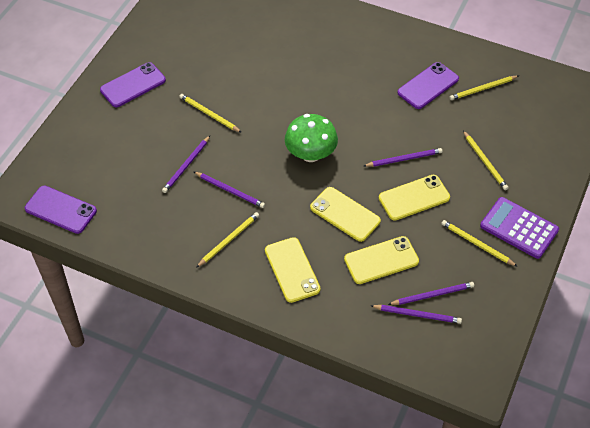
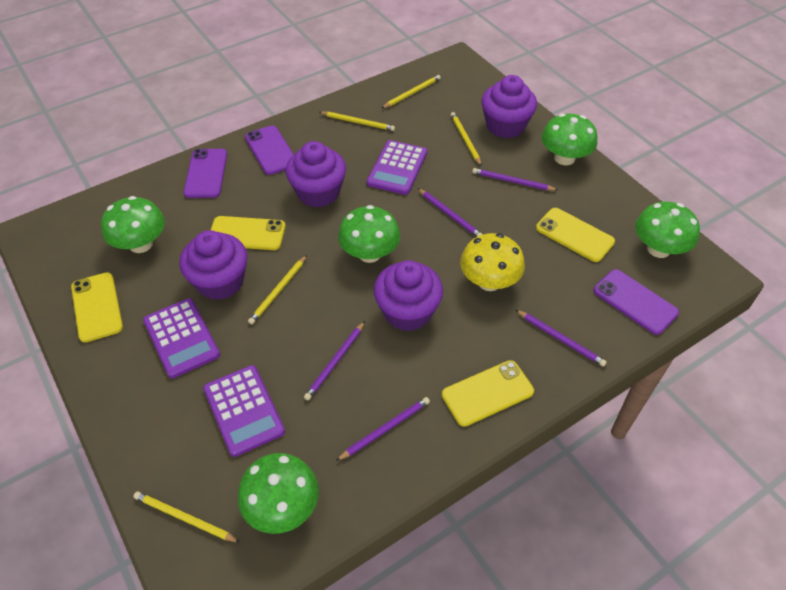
green mushroom: [285,114,338,162] = 1 -> [101,196,165,253] [238,453,319,534] [338,205,400,263] [541,113,597,165] [635,202,700,258] = 5
purple calculator: [480,197,559,259] = 1 -> [143,298,220,378] [203,365,285,457] [367,140,427,195] = 3
purple cupcake: none = 0 -> [179,230,248,300] [286,141,346,208] [374,260,443,331] [481,75,537,138] = 4
yellow mushroom: none = 0 -> [460,233,525,291] = 1

